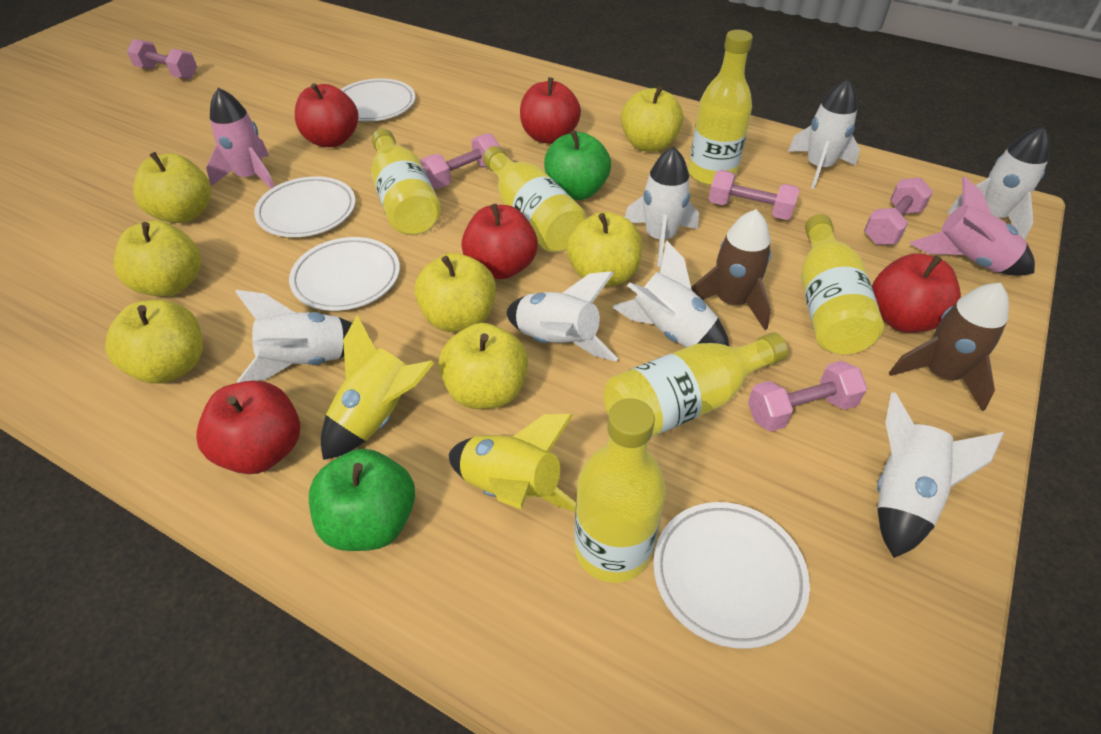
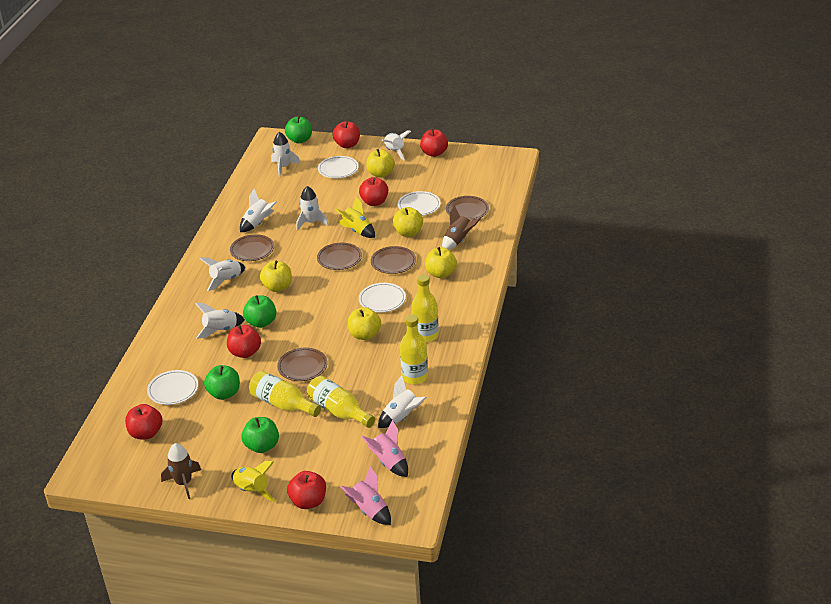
brown plate: none = 0 -> [230,234,274,261] [277,347,327,381] [317,243,362,270] [371,246,416,274] [446,196,489,221] = 5
green apple: [309,449,415,551] [544,130,611,200] = 2 -> [204,365,240,400] [241,417,279,453] [243,295,276,328] [285,116,312,143] = 4
pink dumbbell: [127,39,197,79] [420,133,501,189] [708,170,800,220] [748,361,867,432] [864,177,933,245] = 5 -> none = 0
red apple: [196,381,300,474] [295,83,359,147] [461,204,538,279] [520,77,581,144] [872,254,961,333] = 5 -> [125,404,162,439] [227,325,261,358] [287,471,326,509] [333,121,360,148] [359,177,388,206] [420,129,448,157] = 6
yellow apple: [105,300,203,384] [114,221,201,297] [133,152,211,223] [414,253,496,332] [439,323,528,409] [567,212,643,287] [621,86,683,152] = 7 -> [260,261,292,292] [348,307,381,340] [366,149,395,177] [393,207,423,237] [425,247,457,278] = 5
yellow bottle: [371,129,441,235] [483,146,586,252] [574,398,666,583] [603,333,788,437] [688,30,753,185] [801,214,884,354] = 6 -> [249,371,321,417] [307,376,375,428] [400,315,428,384] [412,274,439,343] = 4

